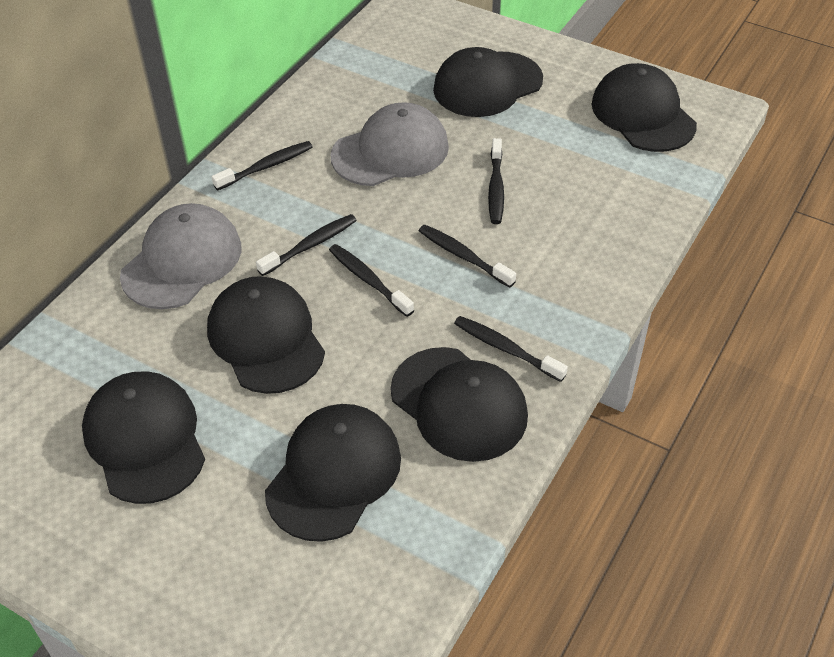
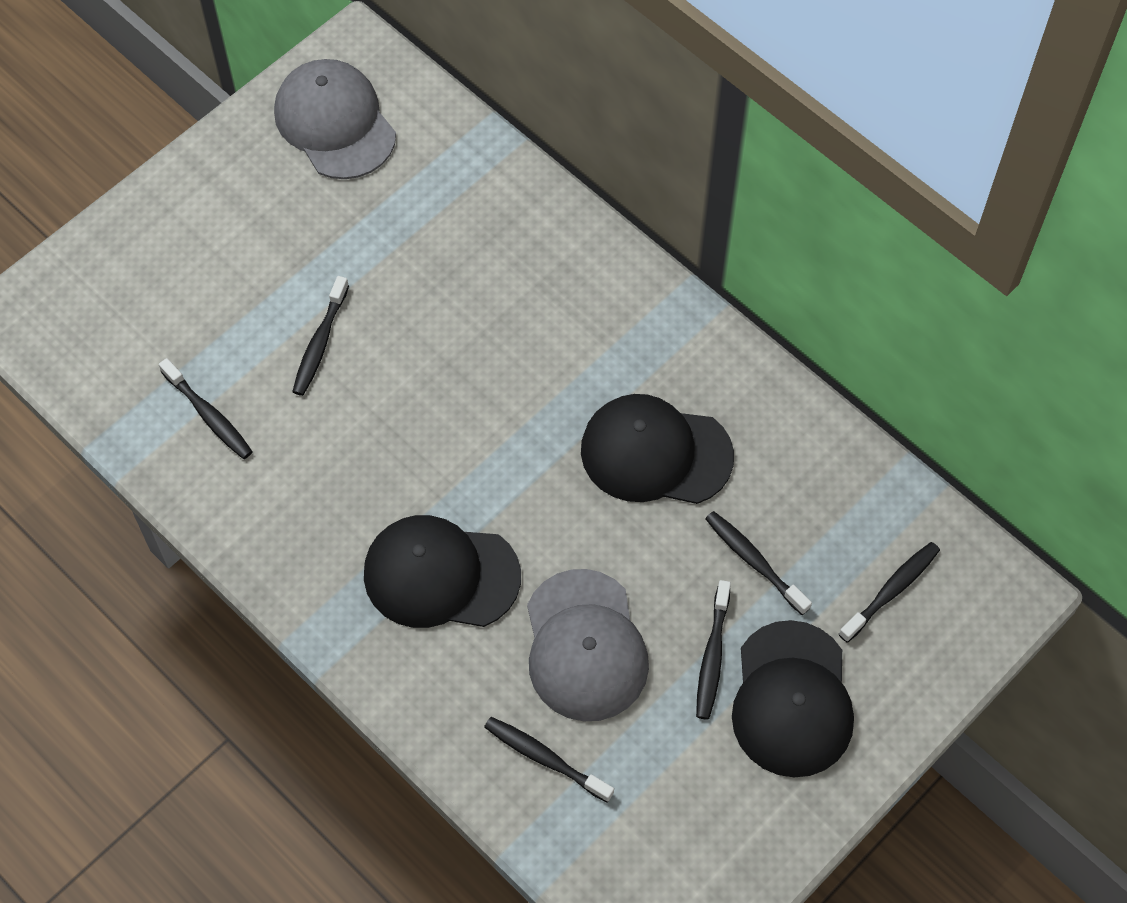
black cap: [82,371,205,504] [207,276,325,394] [265,404,401,542] [391,347,528,462] [433,47,543,117] [591,63,697,152] = 6 -> [364,515,521,628] [581,394,734,504] [732,620,854,777] = 3

